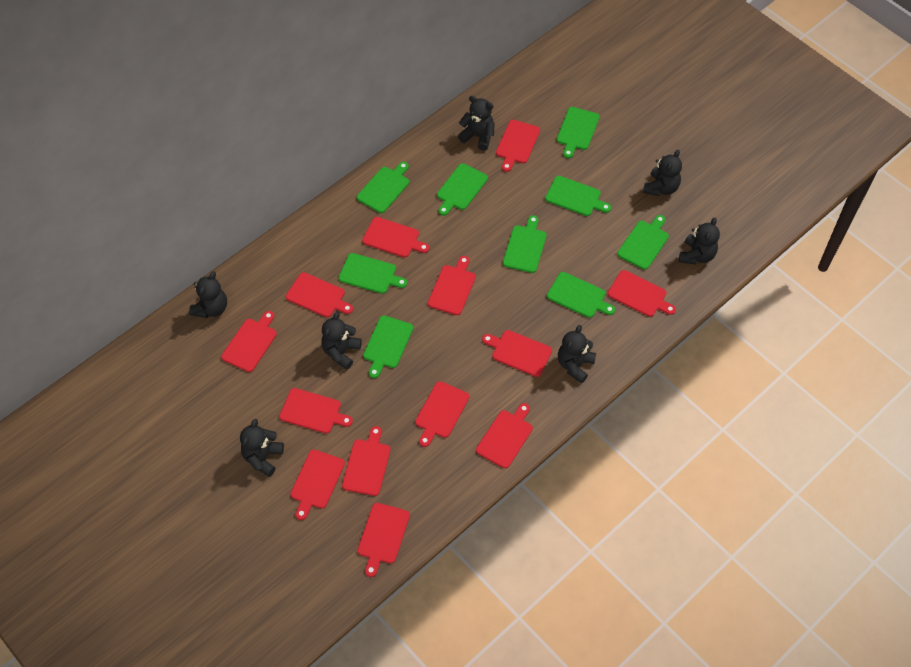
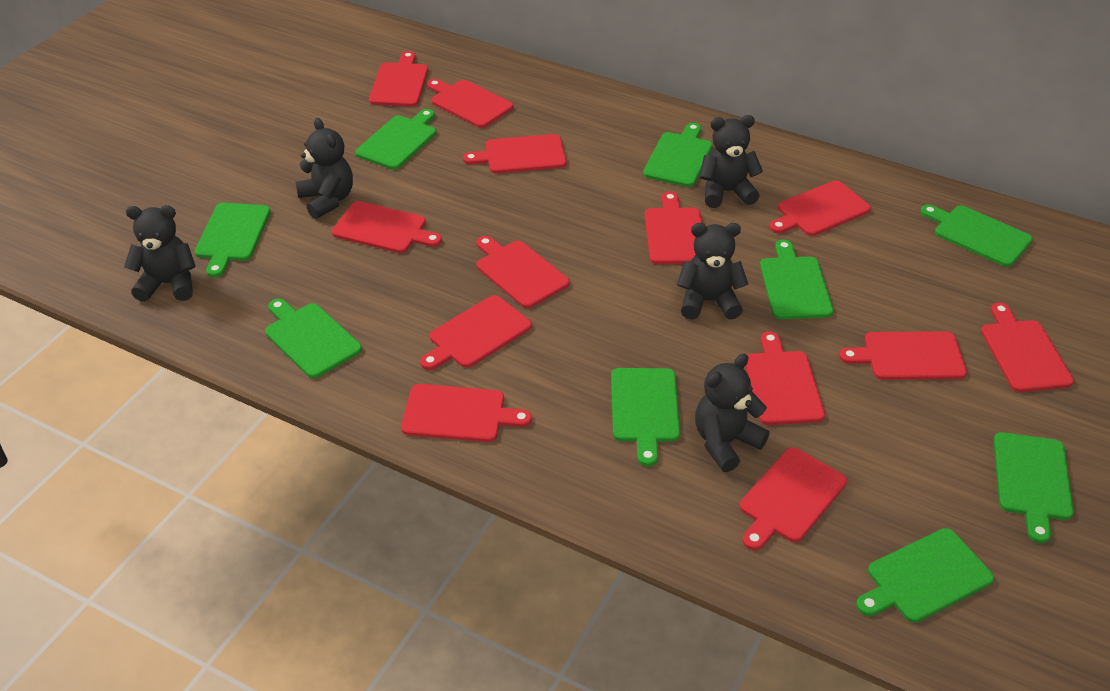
black teddy bear: [189,271,227,318] [240,419,284,477] [321,312,362,370] [458,96,495,151] [558,325,596,383] [643,150,682,196] [679,217,720,265] = 7 -> [124,205,196,302] [296,118,353,219] [677,223,748,320] [695,354,769,472] [699,115,763,208] = 5

